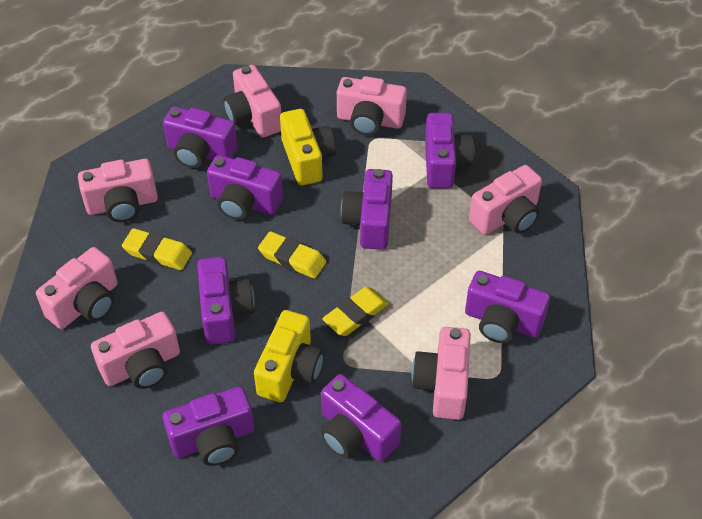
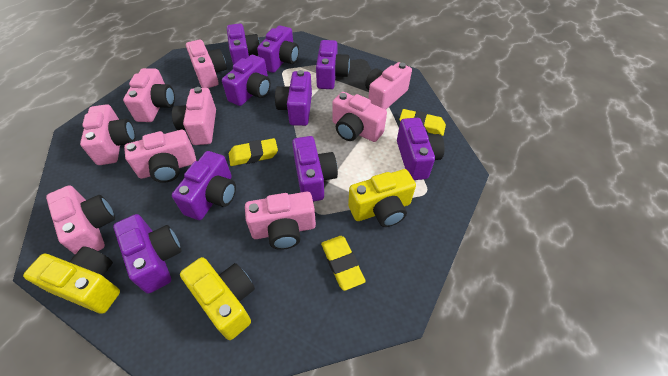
pink camera: [36,247,118,329] [78,159,158,222] [91,312,180,389] [223,65,281,138] [337,76,407,136] [412,327,471,420] [469,165,542,235] = 7 -> [46,185,115,254] [80,104,135,165] [123,68,175,122] [124,130,196,183] [172,87,216,145] [186,40,227,88] [245,192,316,250] [332,92,387,142] [365,62,412,110] = 9
purple camera: [163,106,237,168] [163,386,254,466] [197,257,255,344] [207,155,283,220] [321,374,402,462] [341,169,393,250] [425,113,475,188] [465,271,550,343] = 8 -> [113,214,181,294] [172,151,236,220] [222,55,271,106] [227,23,260,65] [257,25,299,73] [275,70,312,126] [292,136,338,201] [316,40,350,89] [397,118,445,180] = 9
yellow camera: [254,310,324,402] [280,109,336,186] = 2 -> [23,246,120,314] [180,257,255,340] [348,169,416,227] = 3

